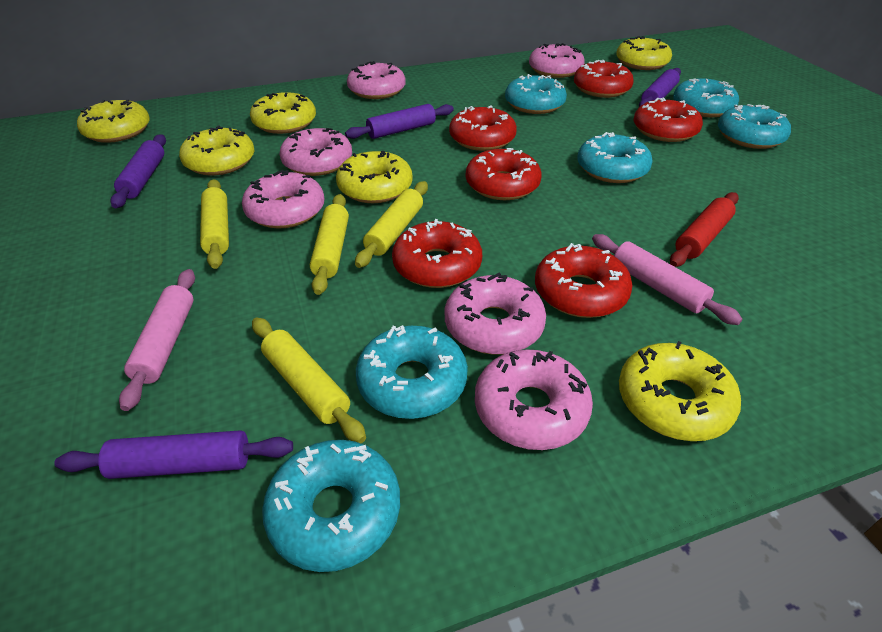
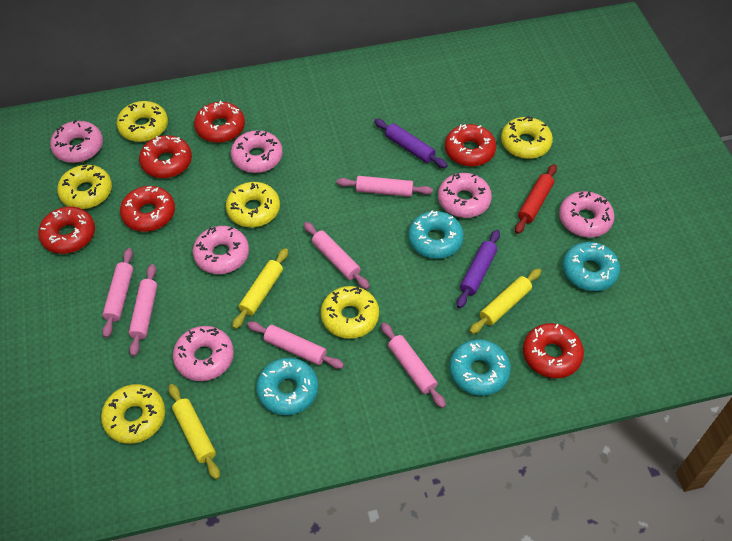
pink rolling pin: [119,269,195,411] [592,234,742,325] = 2 -> [102,248,133,338] [129,264,157,356] [247,321,344,369] [304,222,370,289] [337,176,433,197] [381,323,446,408] = 6
purple rolling pin: [54,430,293,479] [111,134,166,208] [345,104,454,139] [639,68,681,107] = 4 -> [374,119,448,168] [457,230,500,308] = 2
turquoise donut: [262,440,400,572] [356,325,468,419] [505,74,567,114] [577,132,653,183] [673,78,739,117] [718,104,791,149] = 6 -> [256,358,318,415] [408,210,464,259] [450,339,511,396] [562,242,620,291] = 4
yellow rolling pin: [200,179,229,269] [252,317,366,443] [310,194,349,295] [355,181,428,268] = 4 -> [169,384,220,480] [232,248,288,329] [469,268,541,334] = 3

